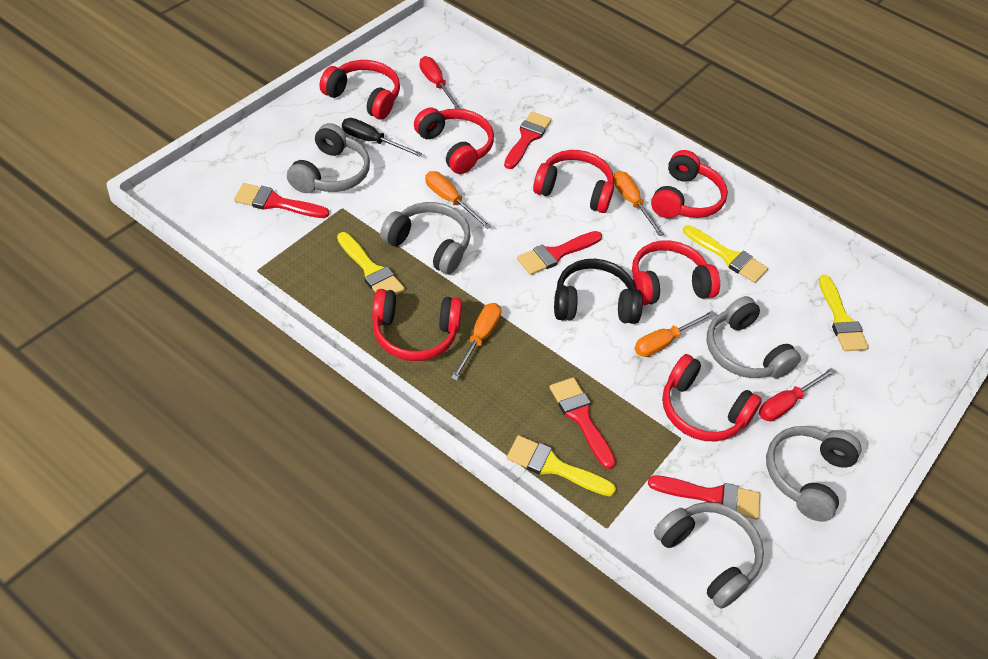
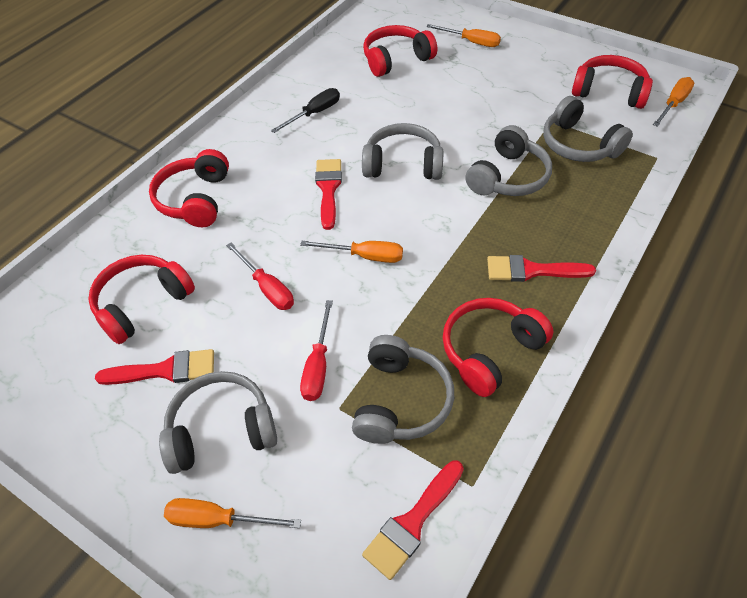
black headphones: [554,259,643,324] = 1 -> none = 0
red brush: [234,183,329,218] [504,112,552,169] [517,231,602,275] [550,377,616,469] [648,475,760,520] = 5 -> [95,349,214,385] [315,159,342,230] [362,460,464,580] [487,255,596,282] = 4
red headphones: [319,60,400,120] [372,289,462,361] [414,107,494,174] [533,150,614,213] [632,240,720,305] [651,150,728,218] [662,354,762,441] = 7 -> [88,255,195,344] [149,149,229,227] [363,25,437,77] [443,298,553,397] [572,55,653,109] = 5
yellow brush: [337,232,405,295] [507,435,616,496] [683,225,768,283] [819,275,869,351] = 4 -> none = 0

